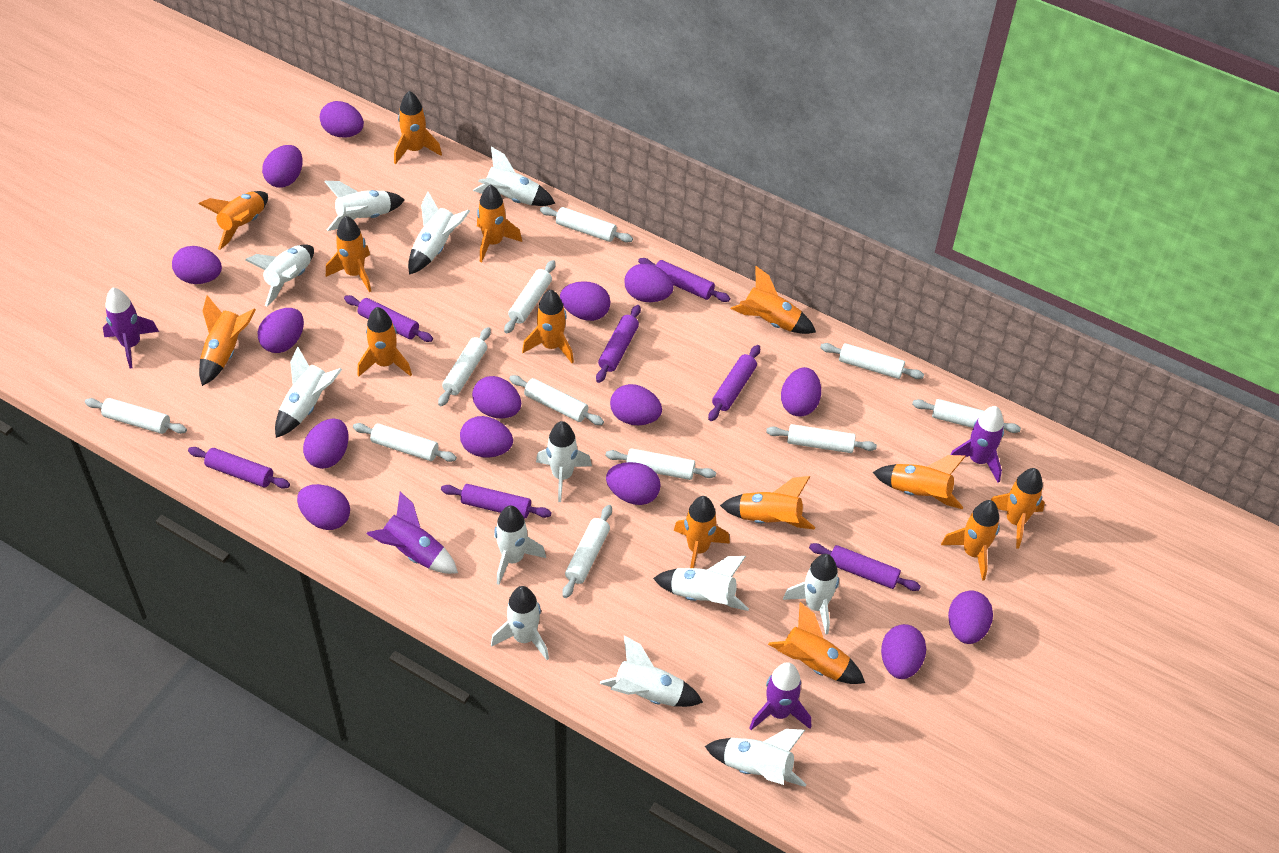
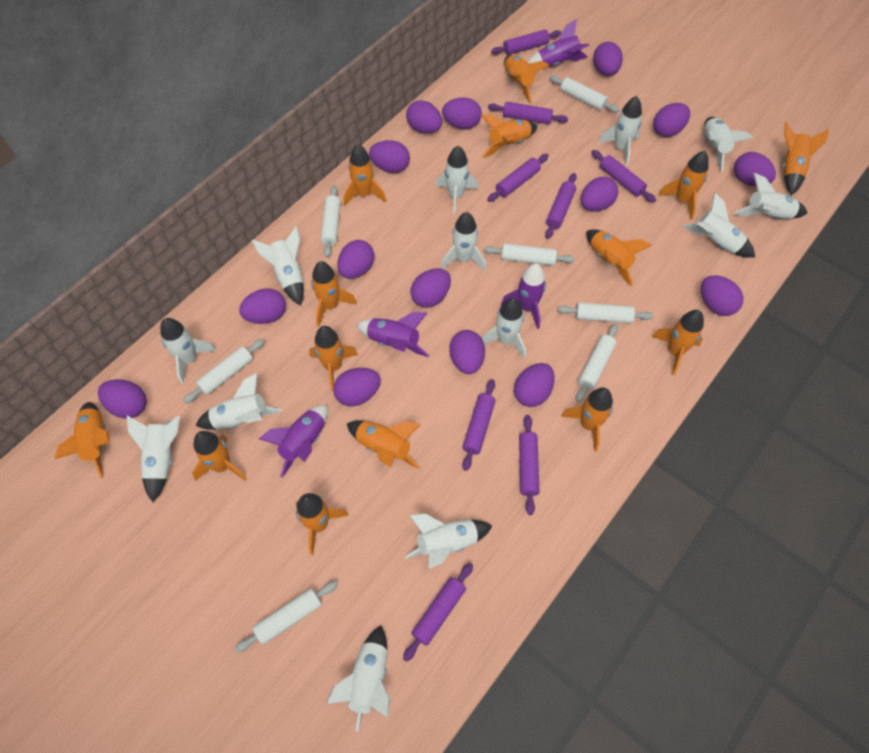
purple rolling pin: [188,447,290,489] [344,295,433,342] [441,484,552,519] [596,305,641,383] [638,258,730,302] [708,345,760,421] [809,543,921,591] = 7 -> [403,563,473,662] [462,379,495,471] [487,154,549,202] [488,102,568,124] [491,30,561,55] [519,415,539,515] [545,173,577,239] [591,150,656,203] = 8
white rocket: [245,245,314,307] [275,346,342,438] [324,181,405,231] [408,191,470,275] [473,147,556,206] [491,586,549,660] [494,505,546,585] [536,421,592,502] [600,635,703,707] [653,556,749,611] [705,729,807,787] [783,554,839,635] = 12 -> [127,416,180,502] [160,318,216,384] [195,373,282,430] [252,226,304,306] [326,626,390,732] [405,513,492,569] [436,146,478,215] [441,212,486,271] [482,298,526,359] [598,96,642,166] [683,193,755,258] [704,117,753,172] [733,173,807,219] = 13
white rolling pin: [85,398,187,434] [353,423,457,462] [438,327,491,406] [504,260,555,333] [509,375,604,425] [540,206,633,243] [562,505,612,598] [605,448,716,480] [766,424,877,453] [820,343,924,379] [912,399,1021,433] = 11 -> [183,339,264,403] [235,581,338,652] [321,185,341,258] [484,243,575,266] [550,75,619,113] [557,302,653,323] [576,324,618,402] = 7

